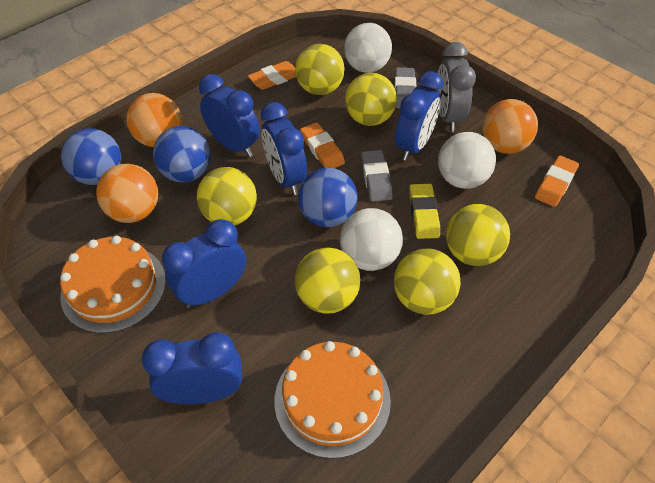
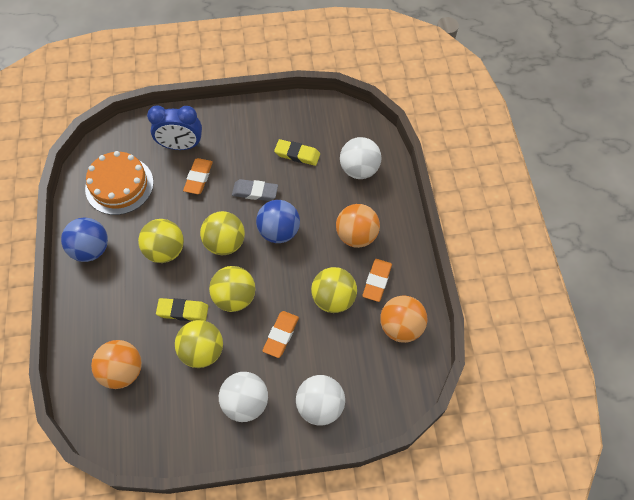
blue ball: [61,128,121,185] [153,126,211,182] [298,168,357,227] = 3 -> [61,217,108,262] [256,200,300,243] = 2
blue clock: [142,332,242,404] [162,219,246,308] [199,74,260,157] [261,102,307,195] [395,71,443,161] = 5 -> [147,105,202,150] = 1
grey clock: [436,42,476,132] = 1 -> none = 0
grey eraser: [361,150,393,202] [394,67,416,108] = 2 -> [232,179,278,201] = 1
orange cake: [60,236,166,333] [275,341,391,459] = 2 -> [85,151,154,215] = 1
yellow ball: [197,167,257,226] [295,44,345,95] [295,247,360,314] [345,73,397,126] [394,249,461,315] [446,204,510,266] = 6 -> [138,219,184,263] [175,320,223,368] [200,211,245,255] [209,266,255,312] [311,267,357,313] = 5
yellow eraser: [409,184,440,239] = 1 -> [156,298,208,321] [274,139,320,166] = 2

